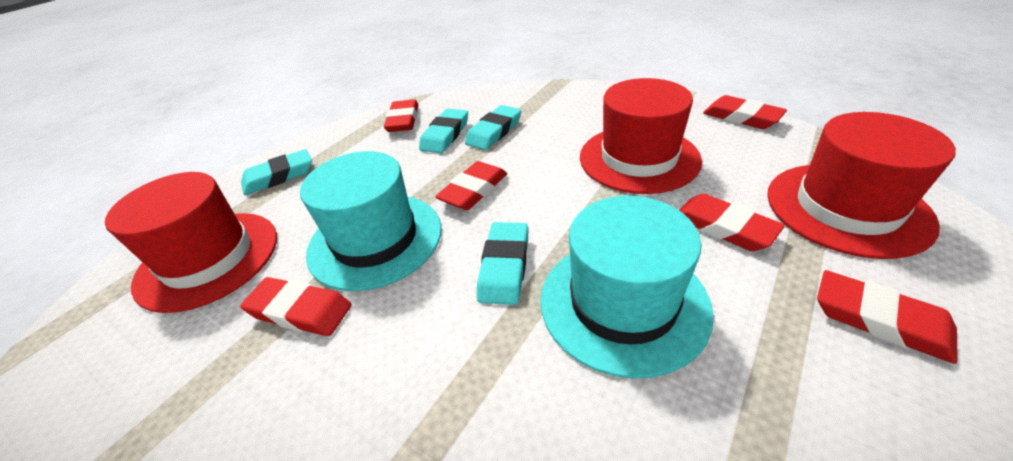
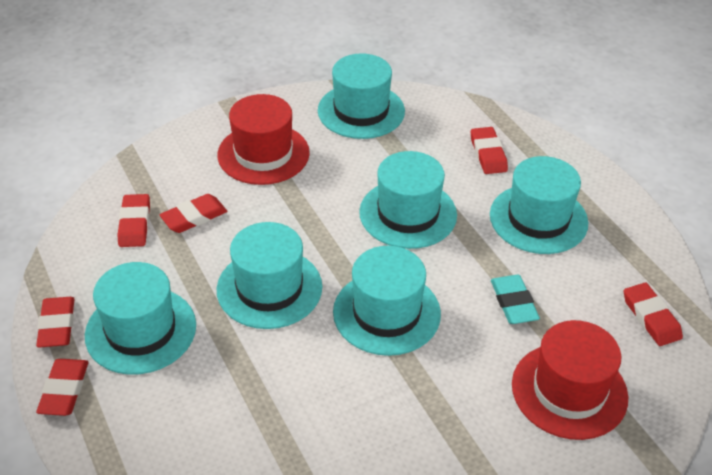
red hat: [105,172,277,313] [580,78,702,194] [767,112,956,259] = 3 -> [217,94,310,185] [512,320,628,440] = 2
turquoise eraser: [241,149,312,195] [419,109,468,153] [465,105,521,150] [477,222,528,305] = 4 -> [491,275,540,324] = 1
turquoise hat: [300,151,442,291] [540,196,714,379] = 2 -> [85,262,196,375] [217,222,322,329] [318,53,405,139] [333,246,441,356] [359,151,457,249] [490,156,588,254] = 6

